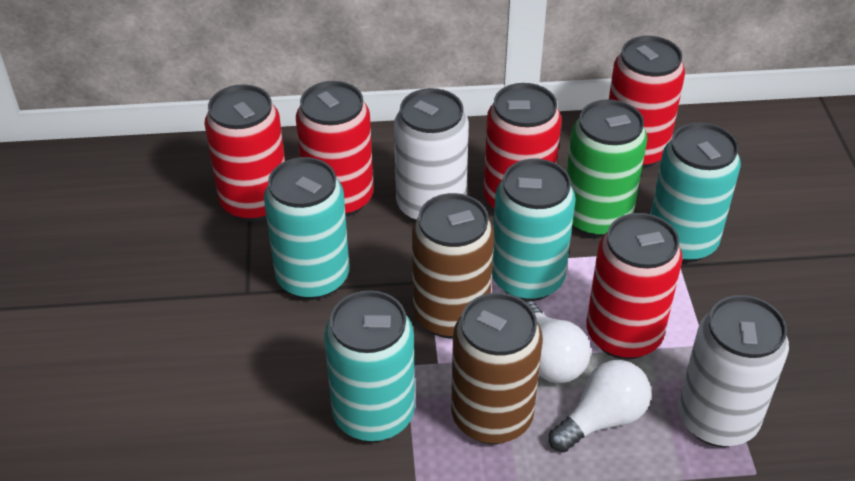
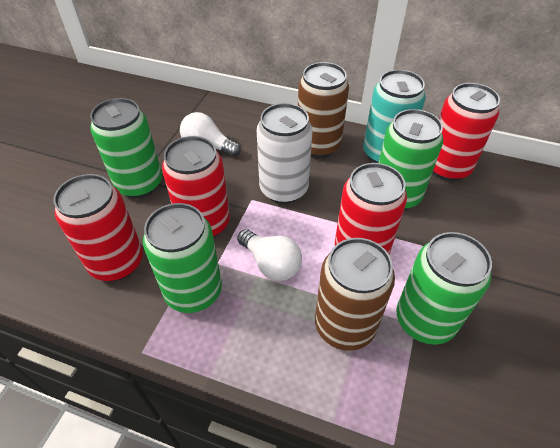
green can: [567,99,648,238] = 1 -> [90,98,162,198] [143,203,222,313] [379,109,443,210] [396,232,492,345] = 4
red can: [205,85,285,222] [296,81,374,217] [483,83,562,210] [586,213,683,360] [609,36,685,169] = 5 -> [53,174,143,281] [162,136,230,238] [335,163,407,255] [432,83,500,181] = 4
turquoise can: [264,157,349,300] [324,290,415,442] [492,159,576,301] [650,122,741,263] = 4 -> [363,70,426,163] = 1
white can: [394,88,469,222] [678,295,789,447] = 2 -> [257,103,312,204] = 1

